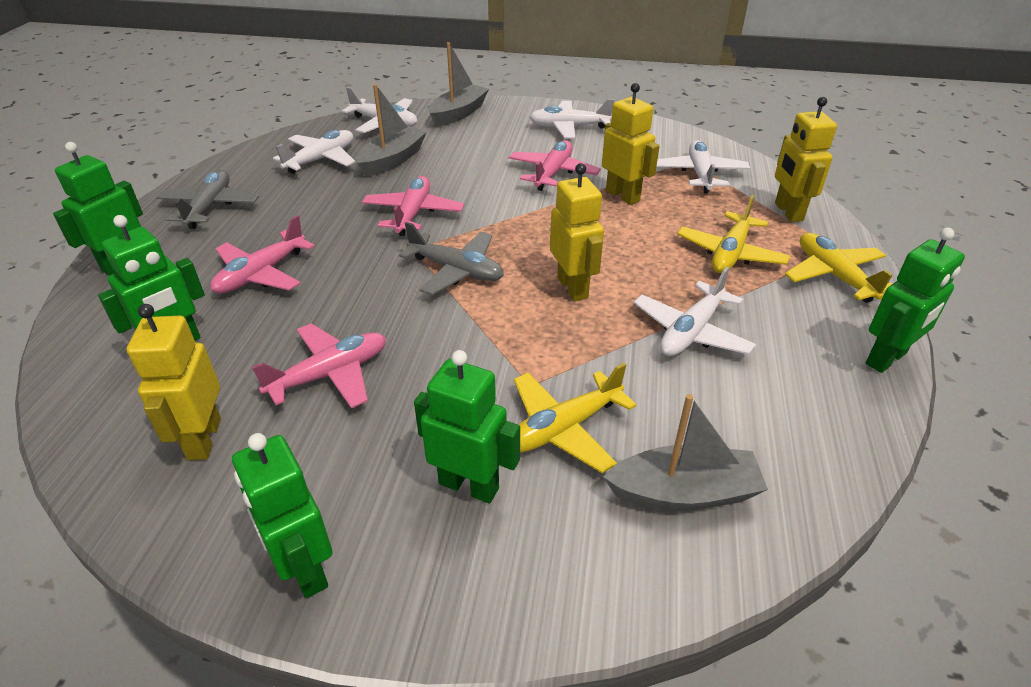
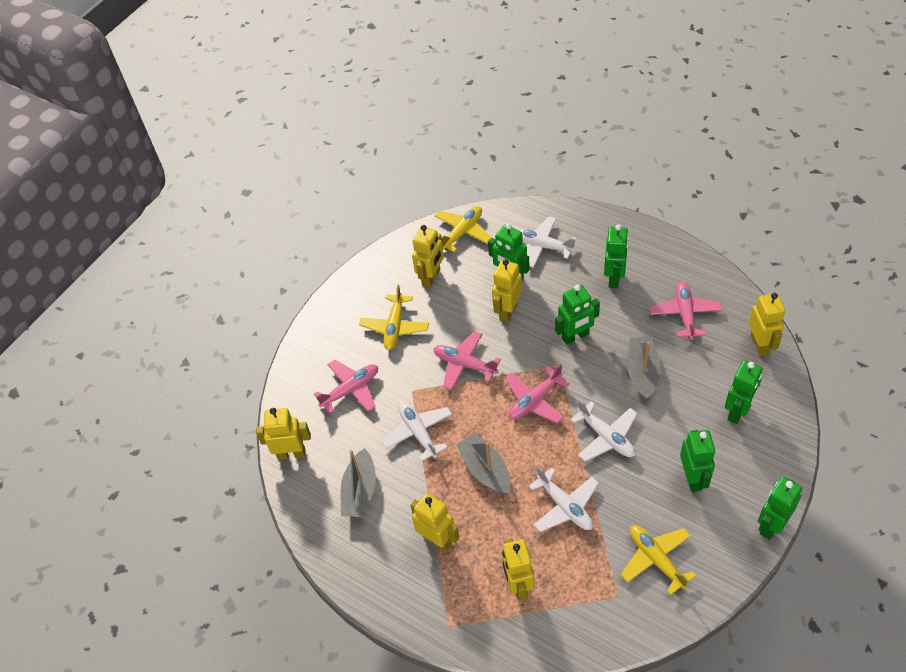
green robot: [53,142,143,276] [98,215,205,340] [232,433,333,598] [414,350,520,504] [866,228,965,373] = 5 -> [488,223,530,280] [555,285,600,345] [604,224,629,288] [680,430,715,492] [725,360,763,424] [758,477,802,540] = 6
grey plane: [156,170,259,229] [399,222,504,295] = 2 -> none = 0
white plane: [273,130,356,174] [342,87,417,133] [529,99,614,138] [634,267,756,356] [657,140,750,193] = 5 -> [382,401,452,462] [519,216,577,268] [529,467,599,532] [570,400,638,461] = 4
yellow robot: [126,304,221,460] [550,163,604,301] [602,83,659,205] [775,97,837,222] = 4 -> [256,408,311,460] [410,493,460,552] [412,225,444,288] [492,259,522,322] [501,538,534,601] [749,293,785,357] = 6

